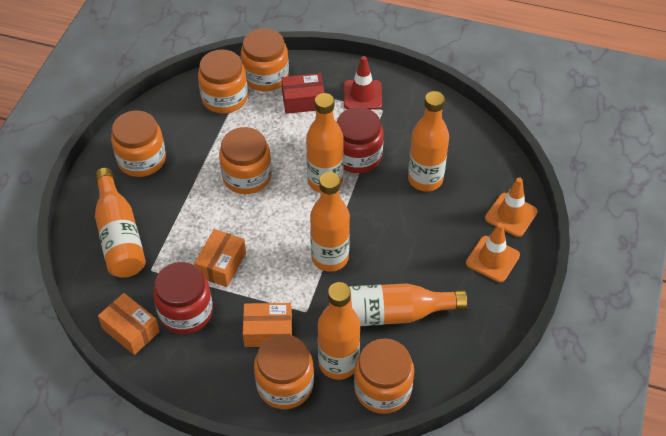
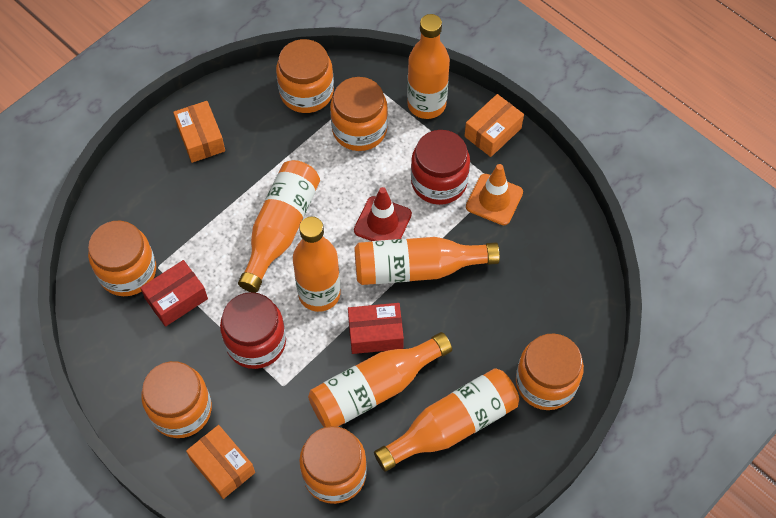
orange traffic cone: [466,223,520,283] [485,177,538,237] = 2 -> [466,164,523,225] = 1
red box: [281,73,324,114] = 1 -> [140,260,208,327] [348,303,404,354] = 2

